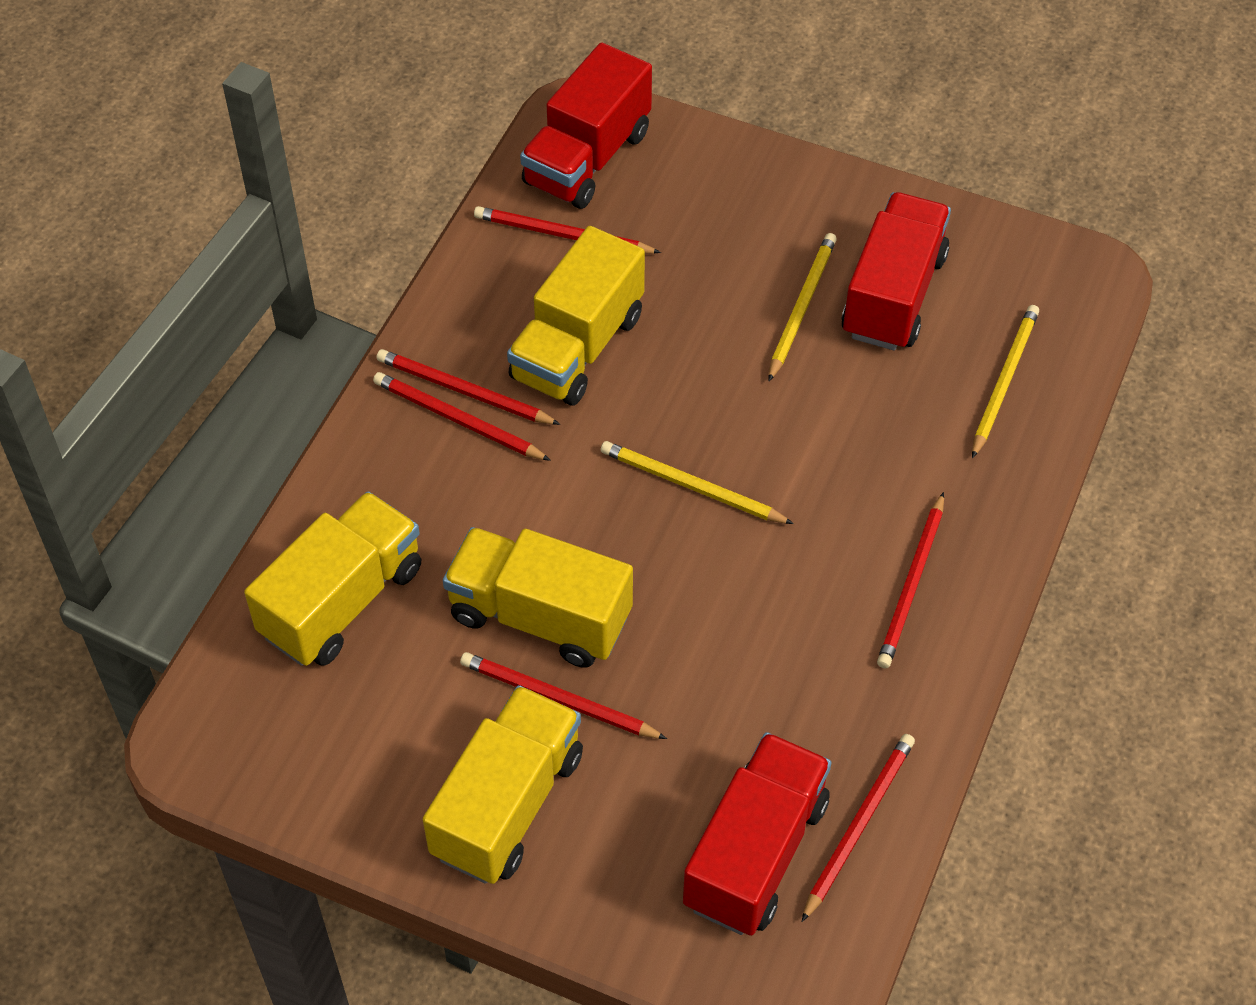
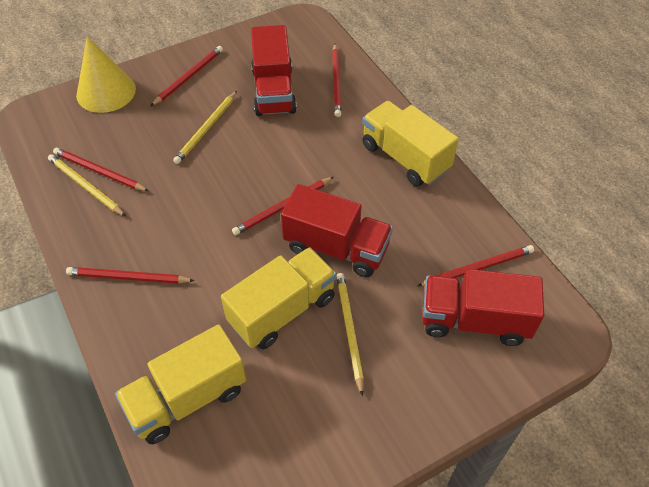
yellow cone: none = 0 -> [76,36,136,113] = 1
yellow truck: [244,491,421,666] [423,685,583,884] [443,527,633,668] [507,226,645,406] = 4 -> [115,324,246,444] [221,247,336,349] [362,101,459,187] = 3

